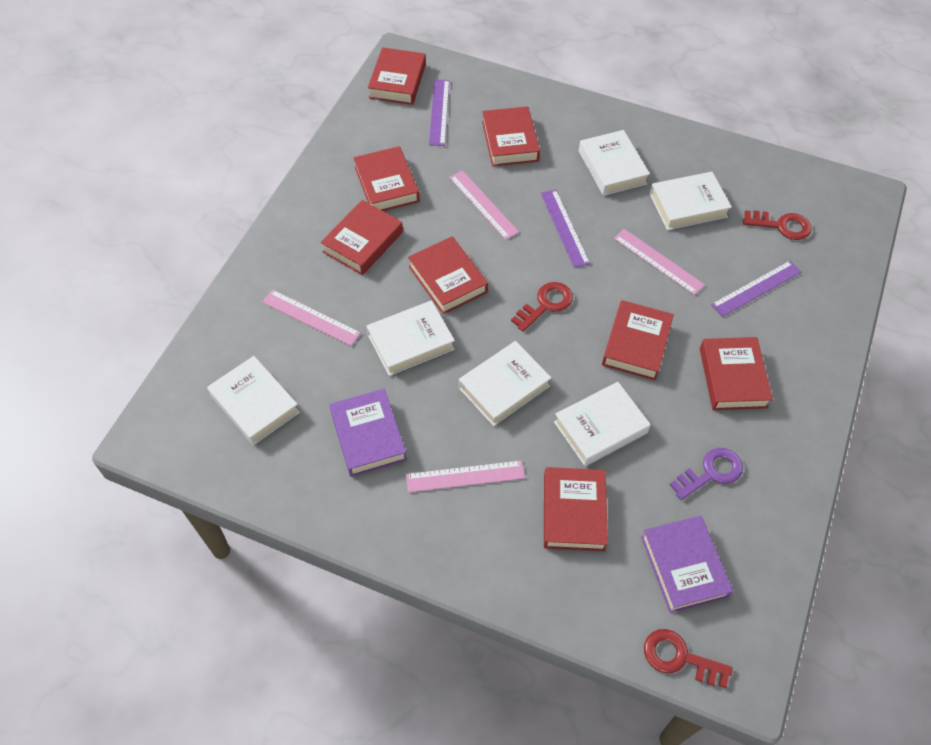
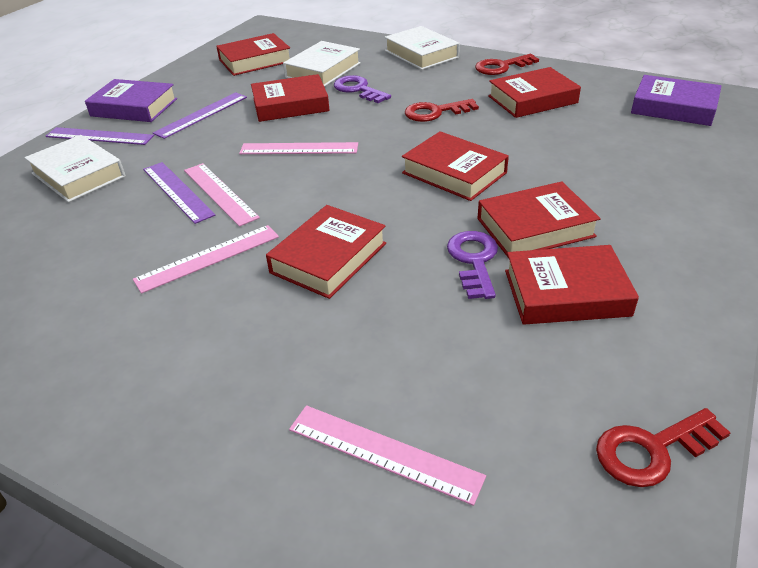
purple key: [670,448,743,500] = 1 -> [334,75,391,103] [447,231,498,299] = 2
red book: [321,200,403,275] [354,146,420,211] [368,47,426,105] [408,237,488,314] [482,106,540,166] [544,467,608,551] [602,300,674,380] [700,337,773,410] = 8 -> [216,33,290,76] [251,74,330,122] [266,205,386,299] [402,131,509,201] [478,181,601,257] [488,67,581,118] [505,245,639,324] = 7
white book: [207,356,300,445] [366,300,455,376] [459,341,551,426] [554,382,651,466] [579,130,650,196] [650,172,732,230] = 6 -> [25,135,125,202] [283,41,361,87] [385,26,460,70] = 3

